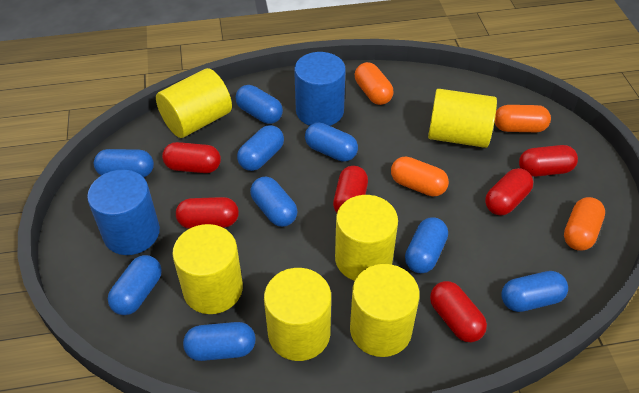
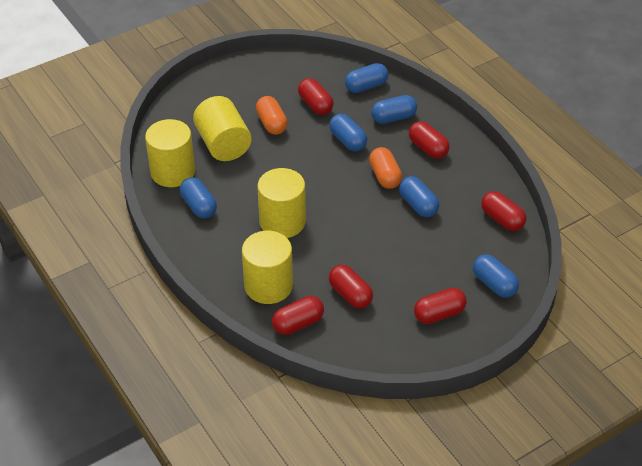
blue capsule: [94,149,154,177] [108,255,162,315] [183,322,256,361] [236,85,283,124] [237,125,284,171] [250,177,297,227] [305,123,358,162] [405,217,448,273] [502,271,568,312] = 9 -> [180,177,217,218] [329,114,367,151] [345,63,388,93] [371,95,417,124] [399,176,439,217] [473,254,519,298] = 6
blue cylinder: [87,169,160,255] [294,52,346,126] = 2 -> none = 0
orange capsule: [355,62,394,105] [391,157,449,197] [495,105,551,132] [564,197,605,251] = 4 -> [256,96,288,135] [369,147,402,189] = 2
yellow cylinder: [156,68,232,138] [172,224,243,314] [264,268,331,361] [335,195,398,281] [350,264,420,357] [428,89,497,148] = 6 -> [145,119,195,187] [193,96,252,161] [242,231,293,304] [257,168,306,238] = 4

